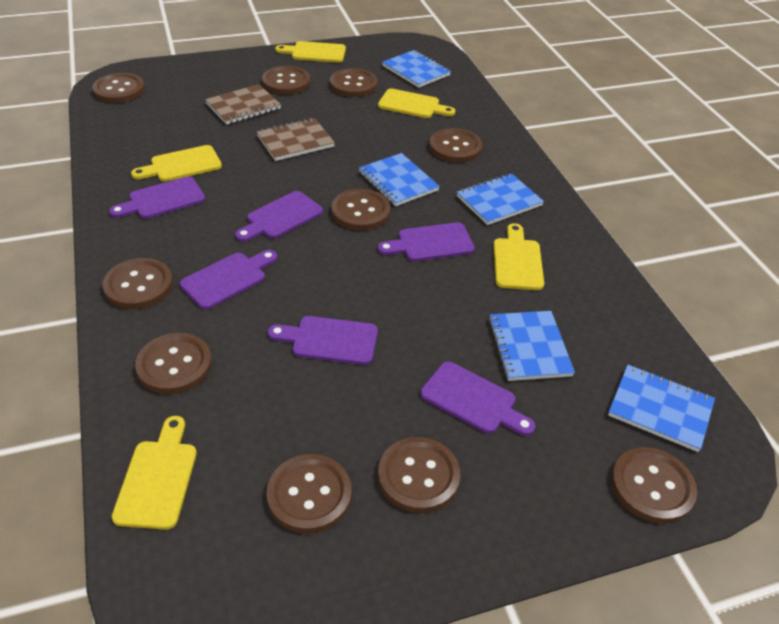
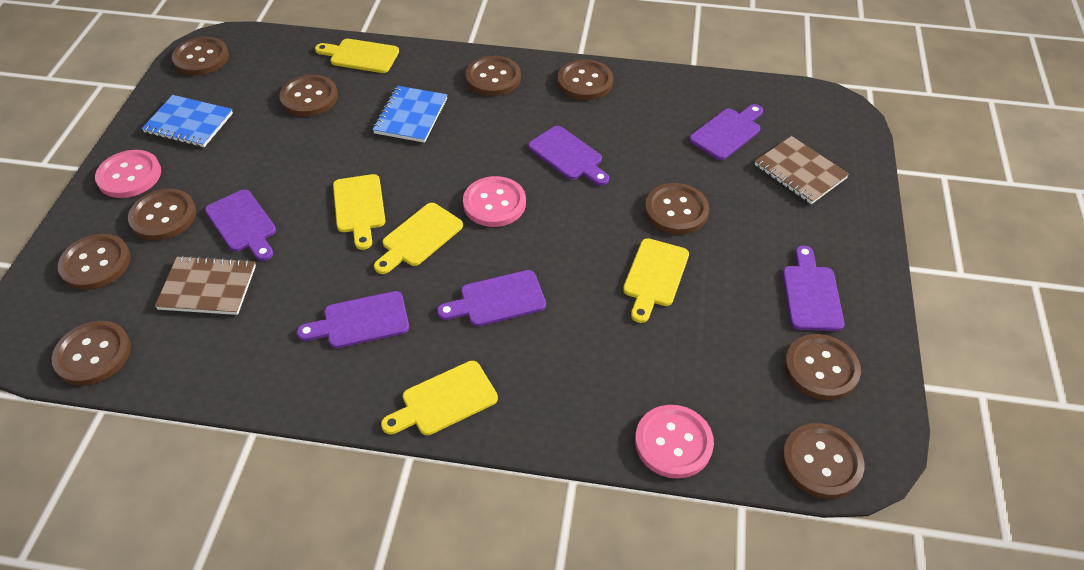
blue notebook: [359,153,440,206] [382,50,451,88] [457,173,544,225] [489,311,575,381] [608,365,715,452] = 5 -> [142,95,233,147] [373,86,447,143] = 2
pink button: none = 0 -> [95,150,161,198] [463,176,526,227] [635,405,714,479] = 3

